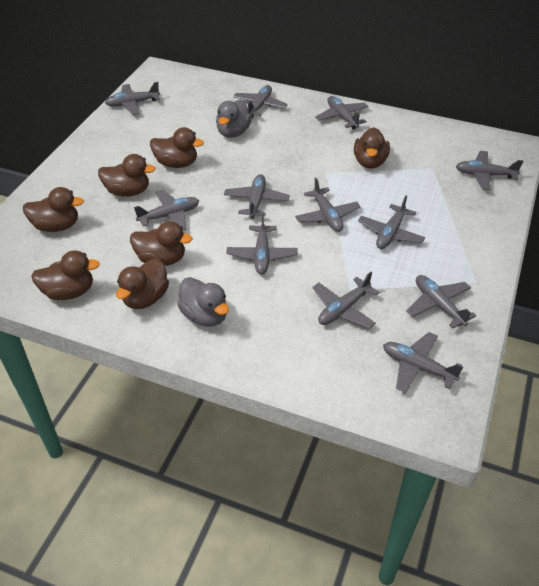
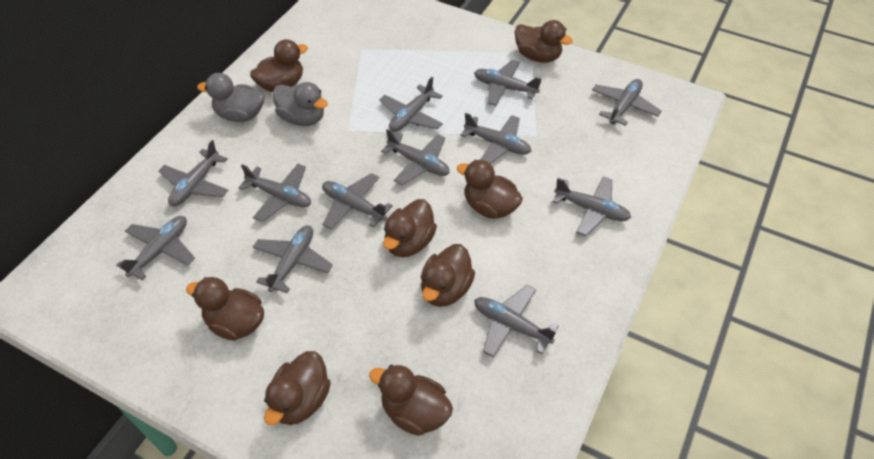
brown duck: [23,187,84,232] [31,251,100,300] [98,154,155,196] [116,258,169,309] [130,221,193,266] [150,127,204,168] [354,127,390,169] = 7 -> [186,277,264,341] [250,39,308,92] [264,351,331,425] [369,365,453,436] [383,199,437,257] [421,244,475,307] [457,160,523,219] [515,20,573,63] = 8

